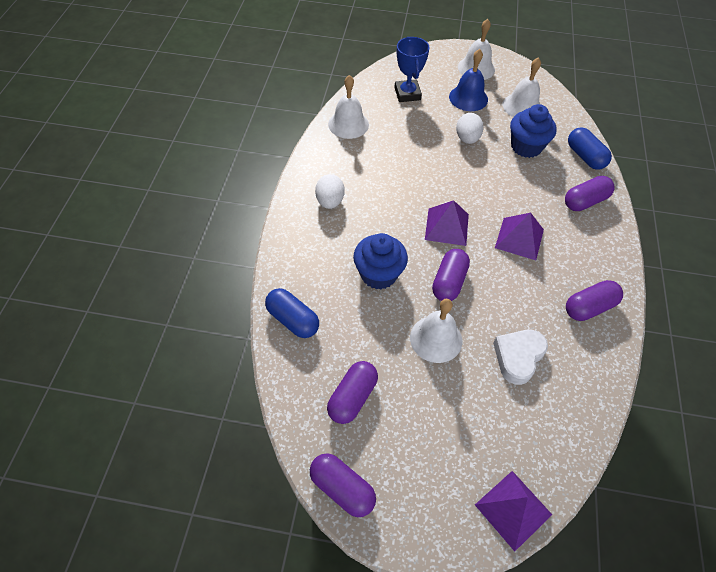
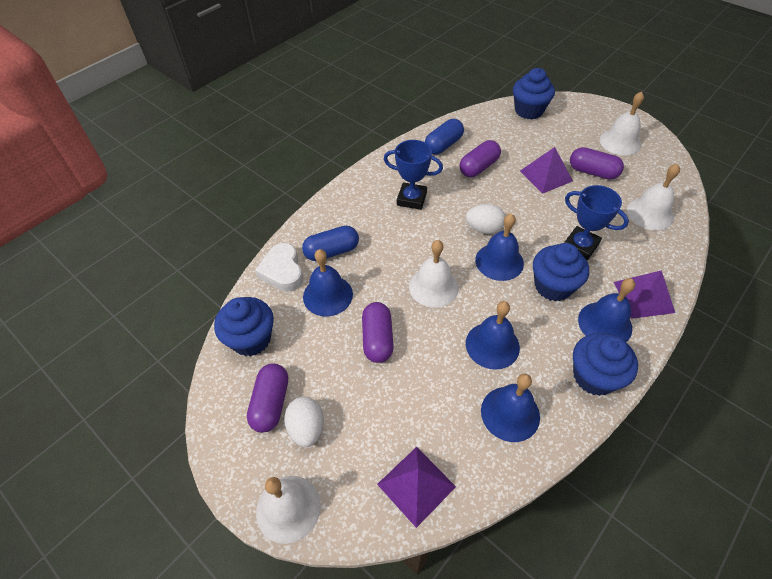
blue bell: [449,49,488,111] = 1 -> [303,249,353,316] [466,301,520,370] [475,213,524,281] [481,374,540,442] [578,278,635,342] = 5
blue cupcake: [353,233,408,289] [510,104,557,158] = 2 -> [214,297,274,356] [513,68,555,120] [533,243,589,301] [573,333,638,396] = 4
blue trophy: [394,37,430,102] = 1 -> [384,140,443,210] [564,185,629,260] = 2
purple capsule: [310,453,376,517] [327,361,378,424] [432,249,470,301] [565,176,614,211] [566,280,623,321] = 5 -> [247,364,288,433] [362,302,394,363] [460,140,501,177] [570,147,624,180] = 4

